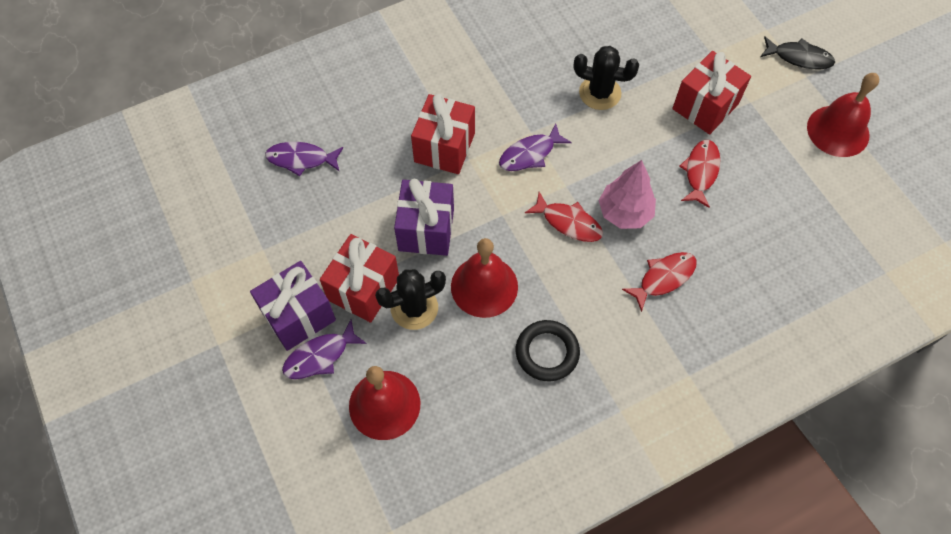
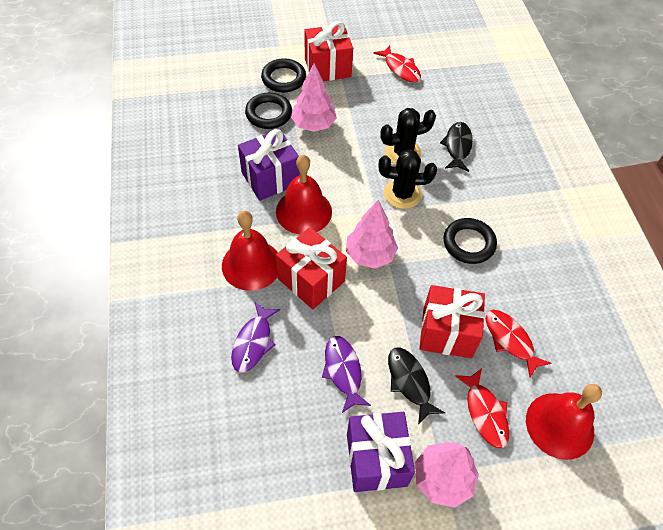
black fish: [760,36,835,70] = 1 -> [388,347,445,425] [440,122,473,172] = 2
black ring: [516,320,580,381] = 1 -> [245,93,292,129] [261,58,306,93] [443,218,497,264] = 3
pink tree: [598,160,656,229] = 1 -> [291,63,337,132] [346,200,398,269] [415,442,479,508] = 3
purple fish: [265,142,343,176] [282,319,367,379] [499,123,572,171] = 3 -> [231,301,281,372] [322,336,371,413] = 2

